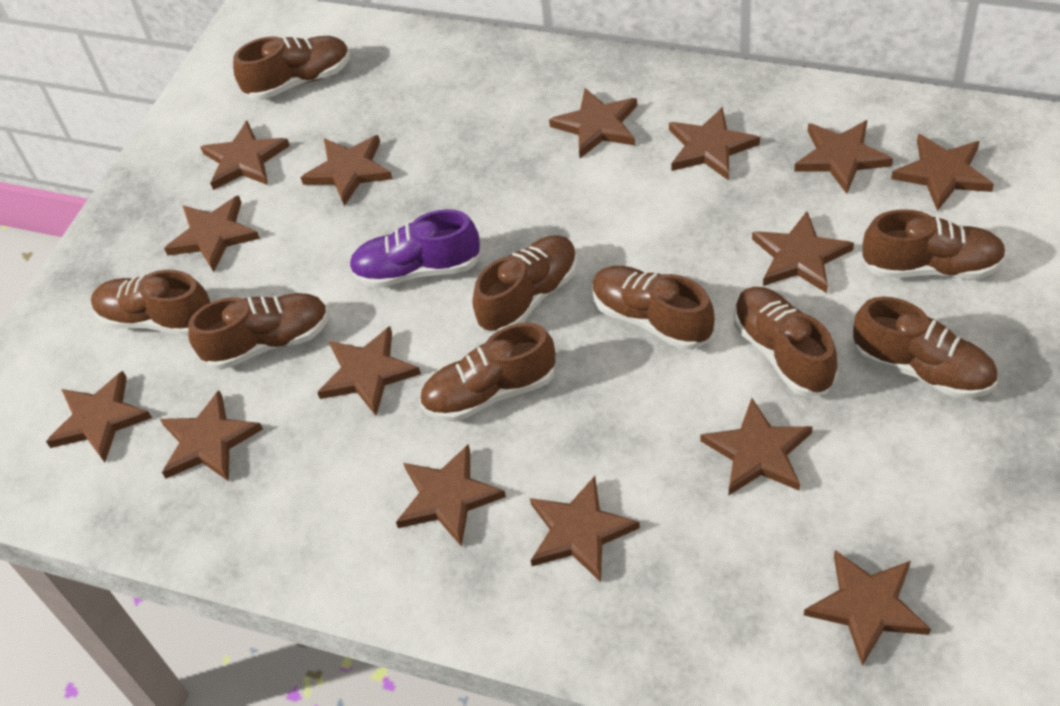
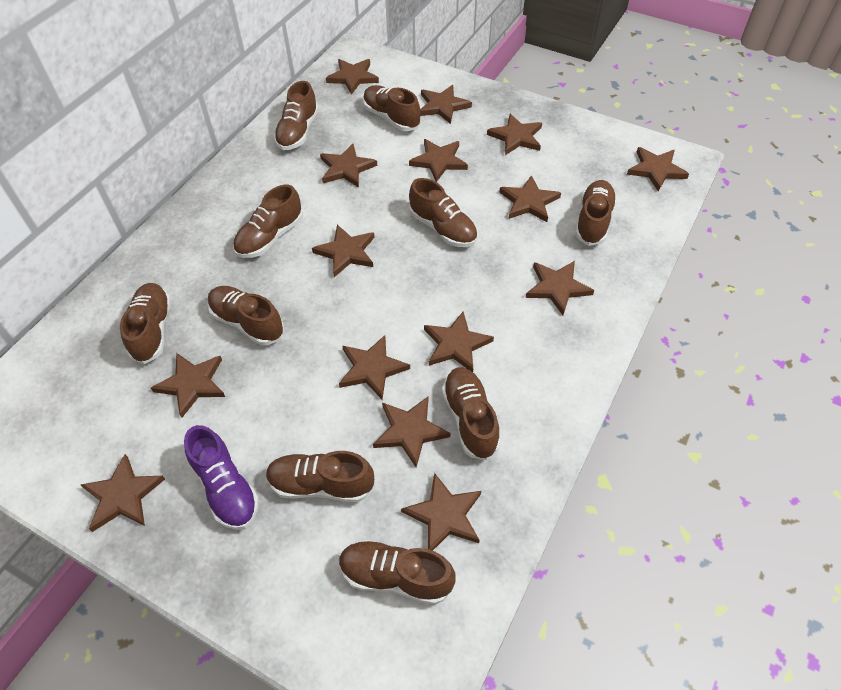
brown shoe: [91,270,211,336] [188,293,329,370] [233,36,350,100] [419,323,555,422] [472,235,578,334] [592,266,715,350] [734,287,837,396] [853,297,997,398] [861,209,1006,279] = 9 -> [120,283,171,364] [207,286,284,345] [233,185,303,258] [266,451,375,502] [274,81,319,150] [339,540,456,605] [363,85,421,131] [409,178,477,247] [442,367,500,460] [575,180,617,246] = 10

